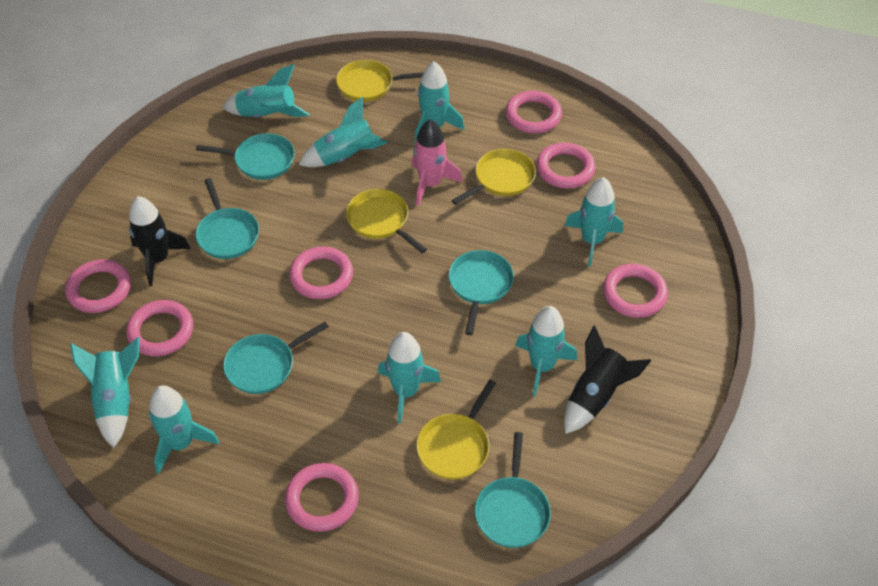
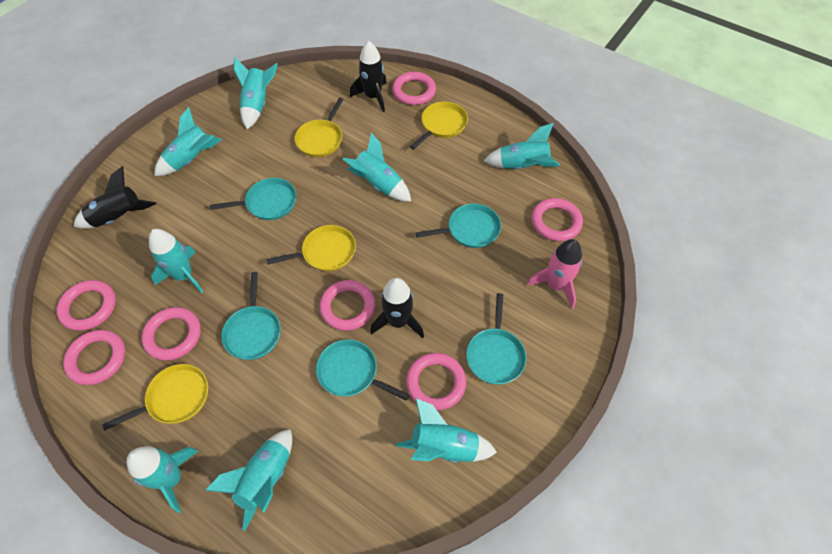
black rocket: [129,196,191,286] [564,326,651,434] = 2 -> [74,166,156,229] [350,41,387,112] [370,278,424,338] = 3

